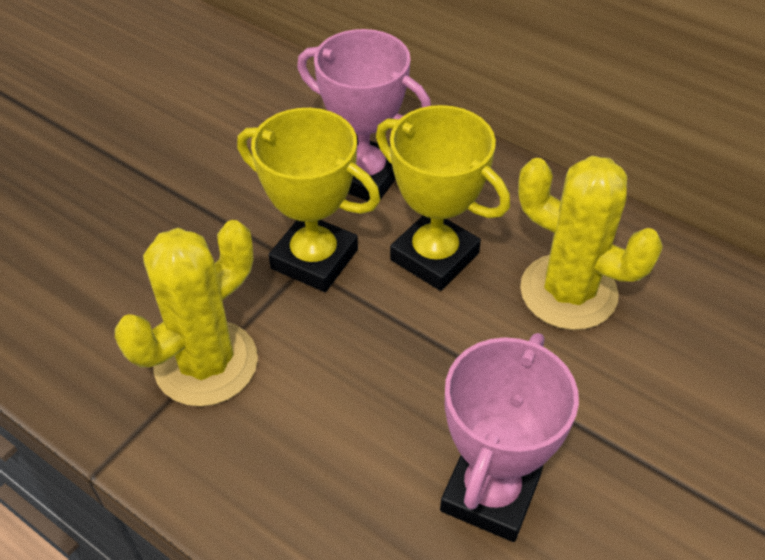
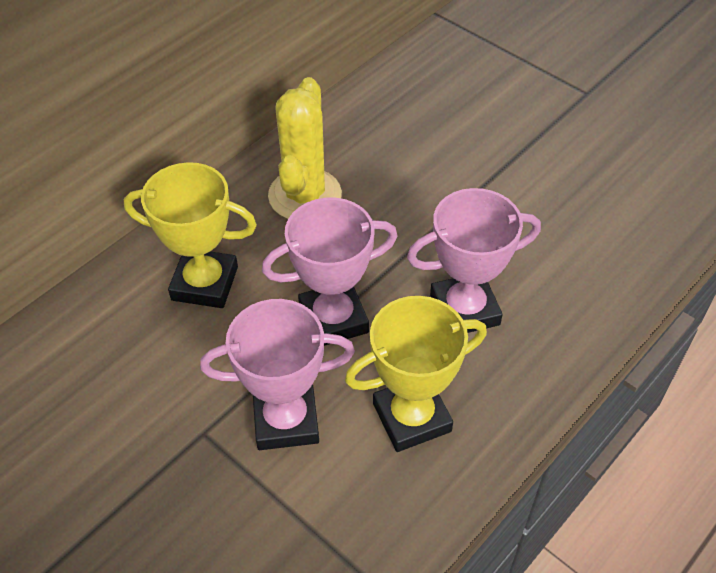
pink trophy: [297,29,431,201] [440,333,579,542] = 2 -> [200,299,355,450] [262,198,397,346] [407,188,541,333] = 3
yellow cactus: [115,220,258,407] [518,156,663,330] = 2 -> [268,77,342,219] = 1

